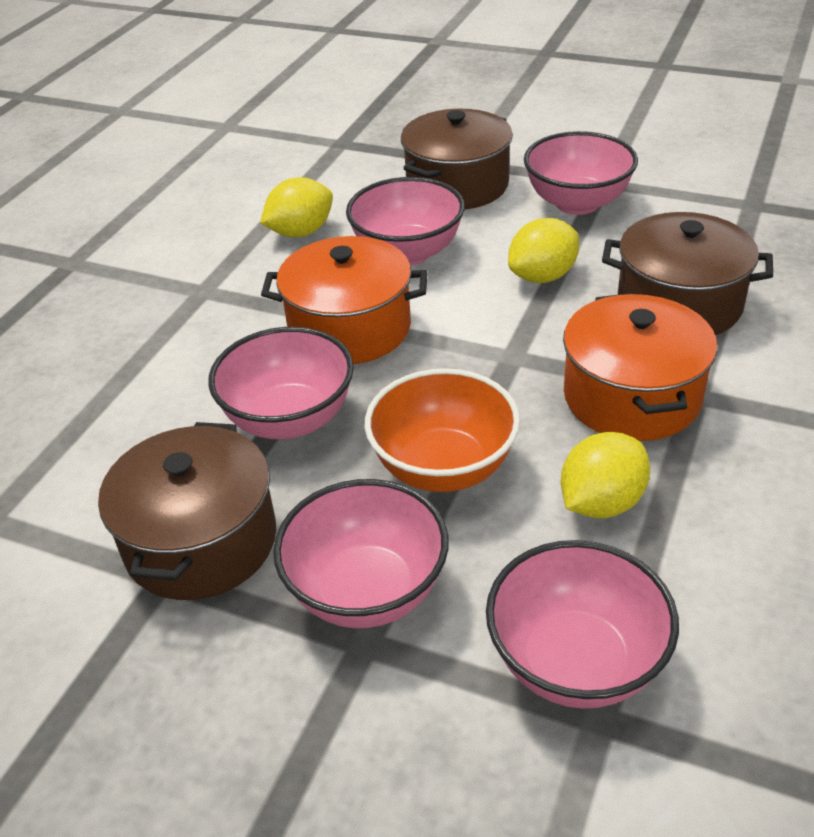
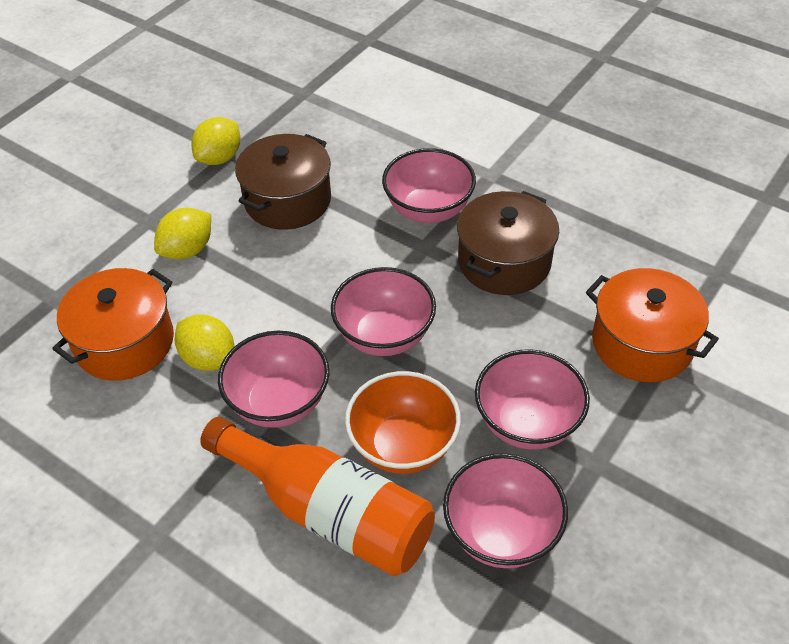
brown pot: [98,422,276,600] [401,109,513,209] [602,212,773,335] = 3 -> [235,134,331,230] [457,191,559,295] = 2
orange bottle: none = 0 -> [200,417,435,576] = 1

